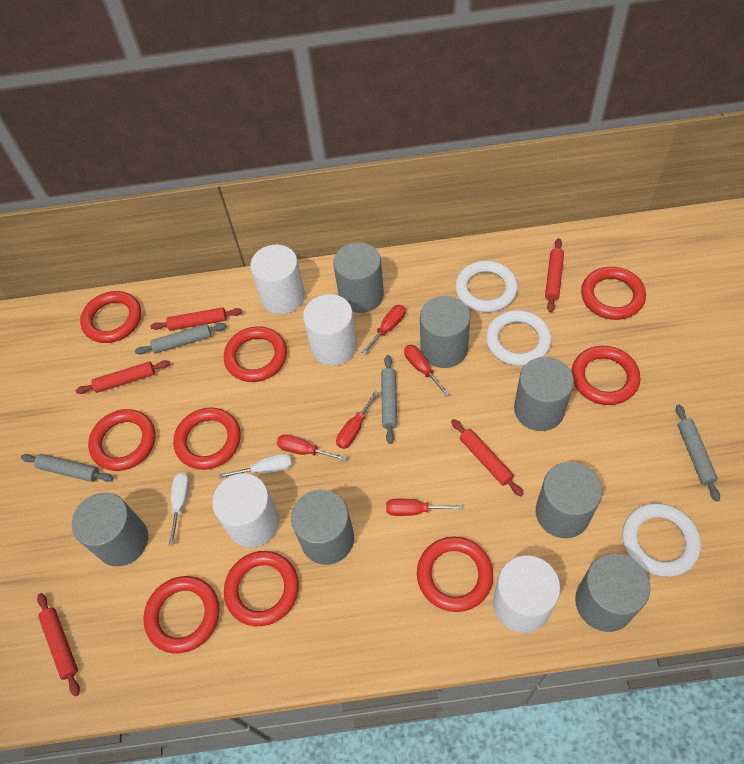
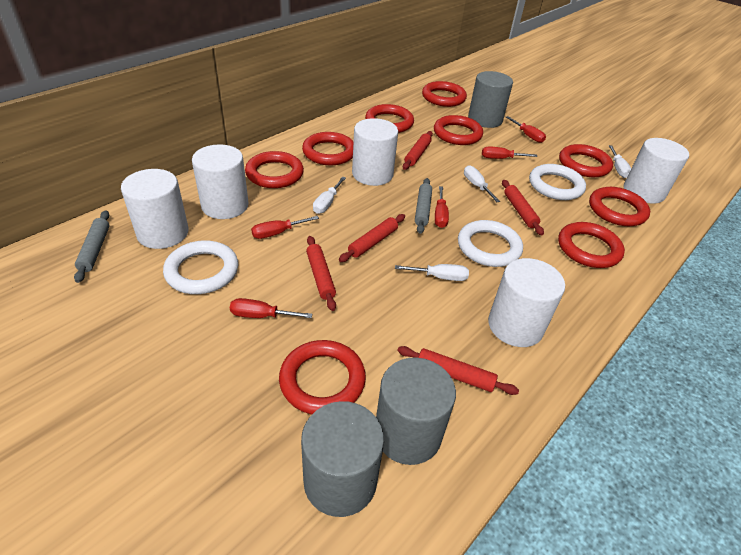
grey cylinder: [72,493,148,566] [291,490,354,565] [333,242,384,313] [420,296,471,368] [514,357,574,431] [536,462,602,538] [575,554,650,632] = 7 -> [301,401,384,517] [376,357,456,465] [468,71,513,128] = 3
grey rolling pin: [21,454,113,482] [135,323,227,354] [381,355,397,444] [676,405,720,501] = 4 -> [74,211,110,283] [415,178,432,234] = 2
white cylinder: [212,473,279,548] [250,245,305,314] [303,294,357,366] [493,555,560,633] = 4 -> [121,169,189,249] [192,144,249,219] [352,118,398,186] [488,258,565,347] [624,138,689,204] = 5
white screwdriver: [169,473,190,545] [219,454,292,478] = 2 -> [313,177,346,214] [395,264,469,281] [464,165,500,202] [609,145,631,178] = 4

